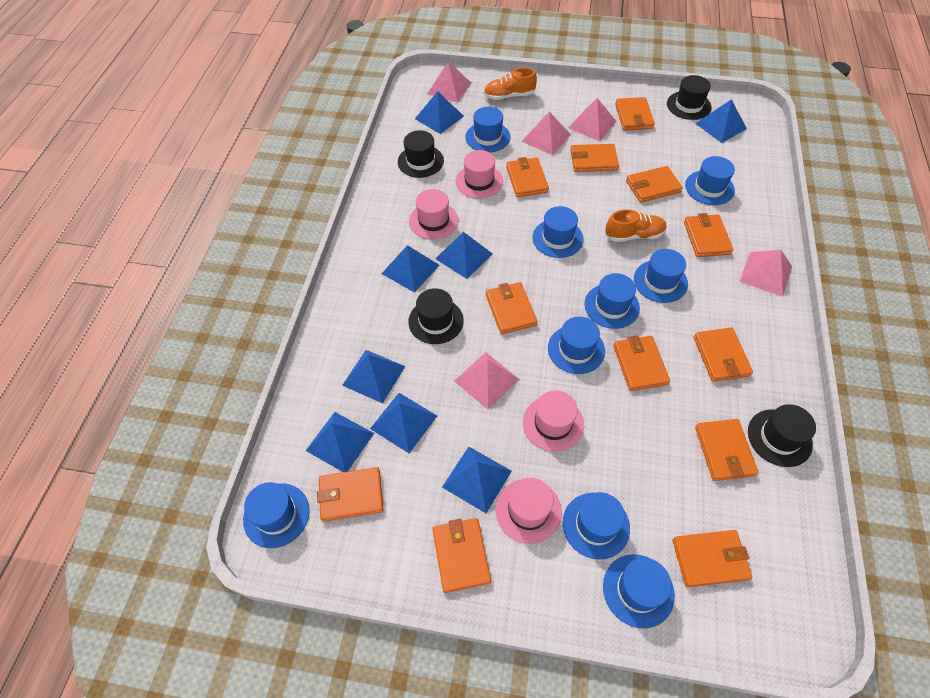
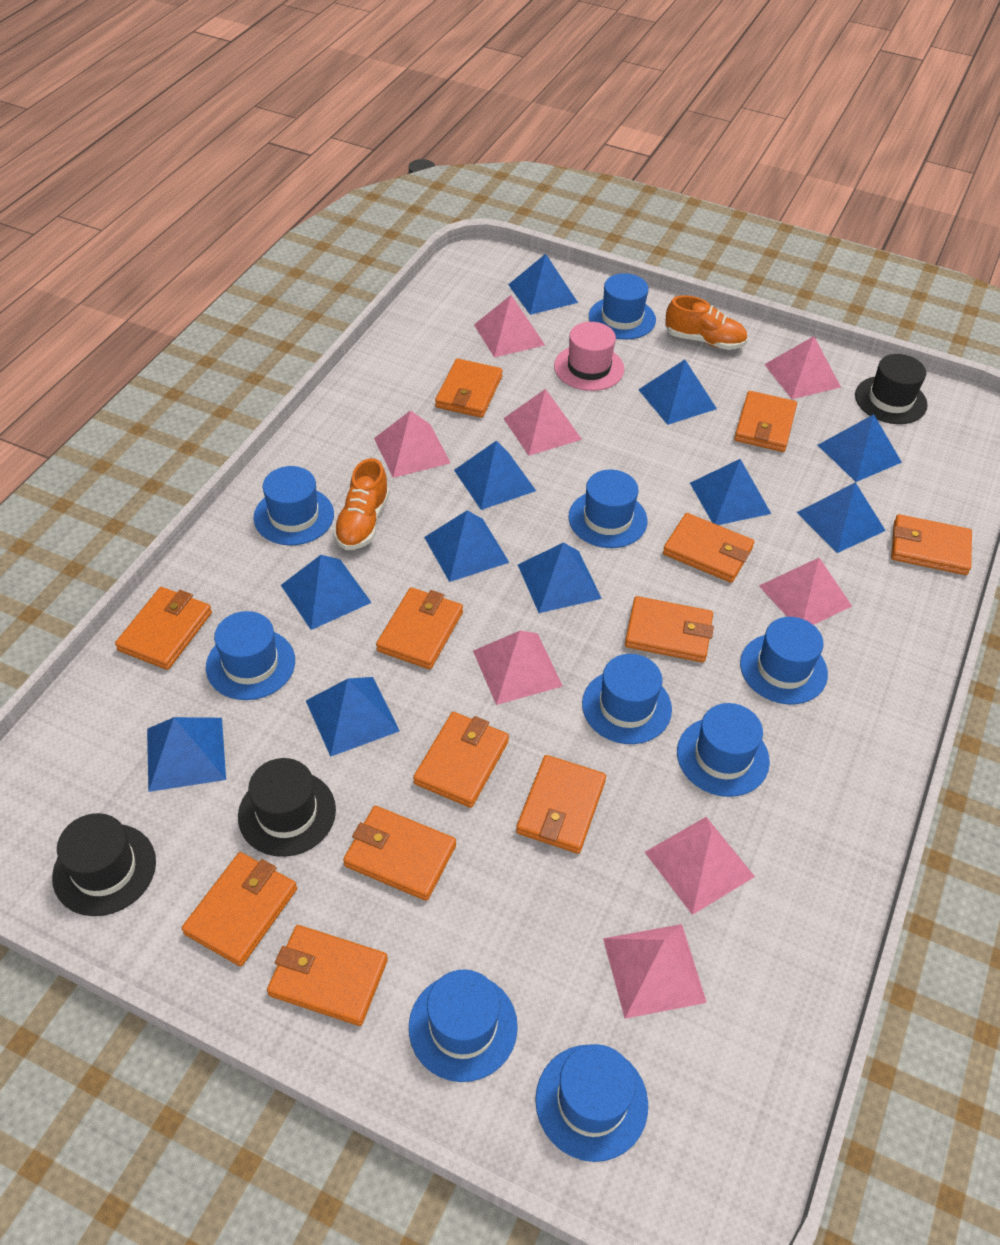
black hat: [398,130,444,178] [408,288,464,344] [667,75,711,120] [748,404,816,467] = 4 -> [52,813,156,916] [238,758,336,857] [855,354,928,424] = 3
blue pyramid: [306,412,374,472] [342,350,405,403] [370,393,437,453] [382,245,440,293] [415,91,464,134] [435,232,493,279] [442,447,512,513] [695,99,747,143] = 8 -> [147,717,226,792] [281,555,372,630] [306,677,400,757] [424,511,510,582] [454,441,536,510] [508,254,578,315] [518,542,602,613] [638,360,717,425] [690,459,771,525] [797,482,886,553] [818,414,902,482] = 11
pink hat: [409,189,459,240] [456,150,503,199] [496,478,562,544] [523,390,584,452] = 4 -> [554,322,624,391] = 1
pink pyramid: [427,62,471,103] [454,352,520,410] [522,112,571,155] [568,98,617,141] [740,249,792,297] = 5 -> [374,410,451,478] [473,631,563,705] [474,295,545,357] [503,389,582,456] [603,924,707,1019] [645,817,755,915] [759,558,852,625] [764,336,841,399] = 8

